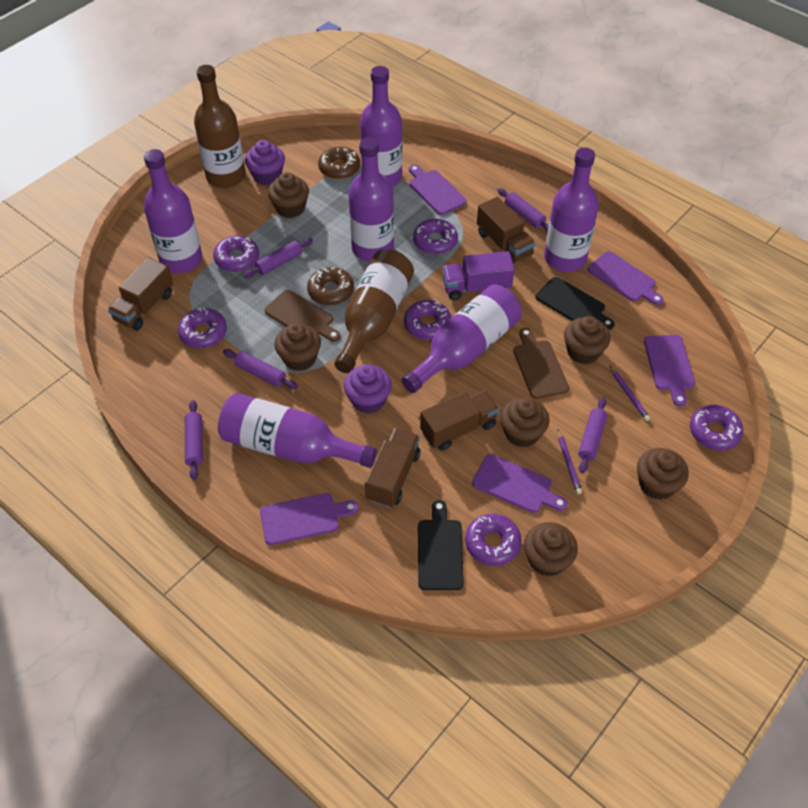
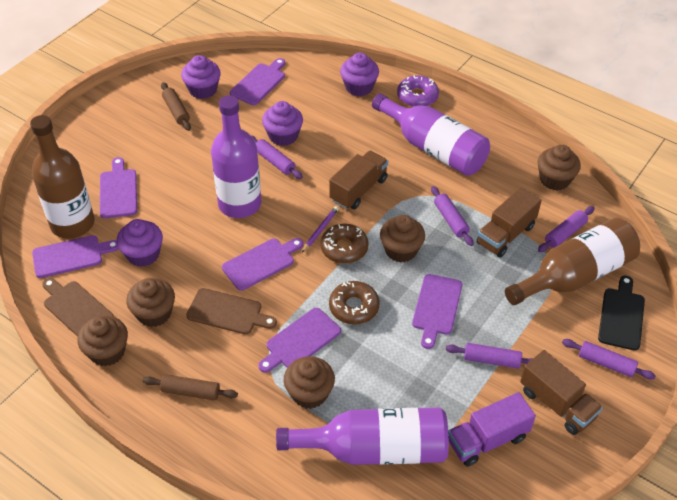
black cutting board: [418,500,464,590] [535,277,615,330] = 2 -> [598,276,645,351] = 1
brown cupcake: [268,172,309,218] [274,323,321,371] [500,398,550,448] [524,522,578,576] [564,316,611,364] [637,448,689,500] = 6 -> [78,316,128,366] [126,278,175,327] [284,356,335,409] [380,215,425,263] [538,145,581,191] = 5
brown rolling pin: none = 0 -> [143,374,238,401] [161,82,191,131] = 2
brown truck: [108,258,173,331] [365,428,420,508] [420,390,499,451] [477,197,535,264] = 4 -> [329,151,388,209] [476,187,542,258] [520,350,603,435] = 3
purple bottle: [144,149,202,274] [218,393,377,468] [348,137,394,261] [360,66,402,187] [402,284,522,393] [544,147,599,272] = 6 -> [211,95,261,218] [276,407,449,465] [372,93,490,176] = 3
purple cupcake: [245,140,285,185] [344,365,392,414] = 2 -> [117,219,163,267] [181,55,221,99] [262,101,303,146] [340,53,379,96] = 4
purple cutting board: [260,493,358,545] [409,164,467,215] [472,454,567,513] [588,251,664,305] [644,335,695,407] = 5 -> [32,235,119,278] [100,157,137,218] [222,238,303,291] [230,58,285,105] [258,308,341,373] [412,274,462,349] = 6
purple donut: [178,308,227,348] [213,236,259,272] [404,300,452,340] [413,219,458,254] [465,514,522,566] [690,405,743,450] = 6 -> [397,75,439,107] = 1
purple pencil: [557,430,582,494] [610,366,650,421] = 2 -> [302,206,339,252] = 1

